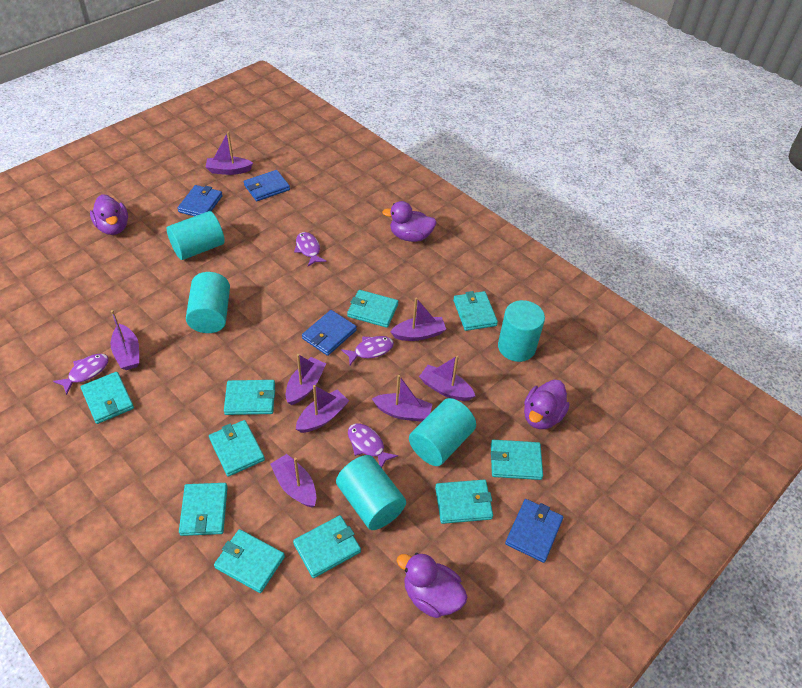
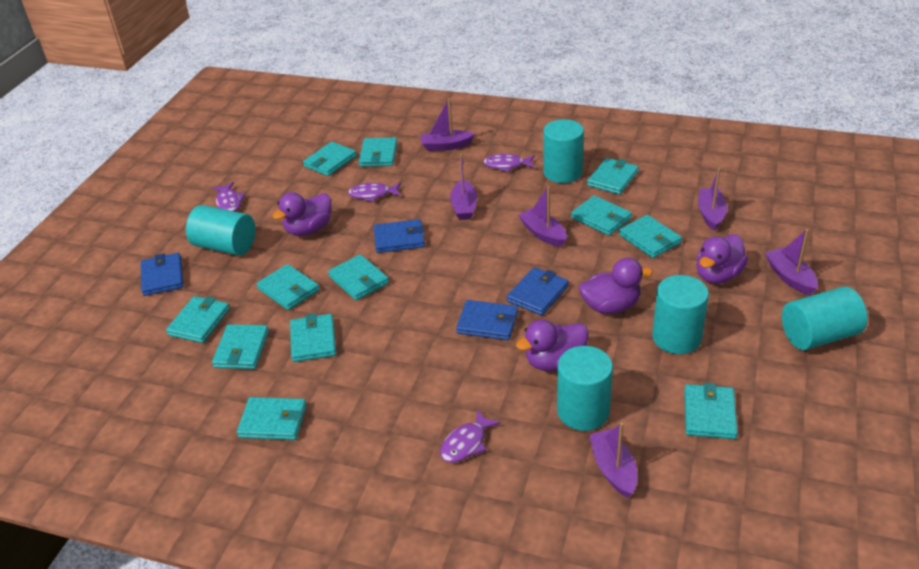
purple boat: [111,310,139,370] [206,132,253,175] [270,454,316,507] [285,354,326,405] [296,385,349,433] [372,375,433,422] [390,298,446,341] [419,355,475,401] = 8 -> [421,98,475,151] [450,154,477,220] [518,186,567,247] [589,422,637,498] [698,167,727,231] [765,229,818,295] = 6
turquoise wallet: [81,372,134,424] [179,483,228,536] [209,420,265,477] [214,529,285,593] [224,380,275,415] [293,515,361,578] [347,290,398,328] [435,480,493,524] [453,291,498,331] [491,440,543,480] = 10 -> [166,296,230,343] [212,324,269,369] [237,397,307,440] [257,264,320,310] [290,314,336,362] [303,142,357,176] [328,254,389,301] [359,137,397,167] [571,195,632,236] [587,158,639,195] [619,215,682,258] [684,383,738,439] = 12

